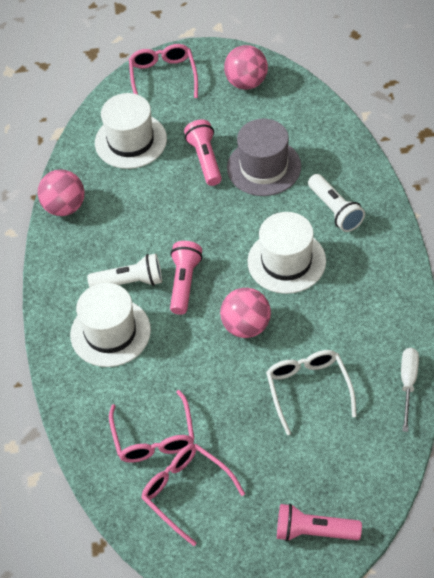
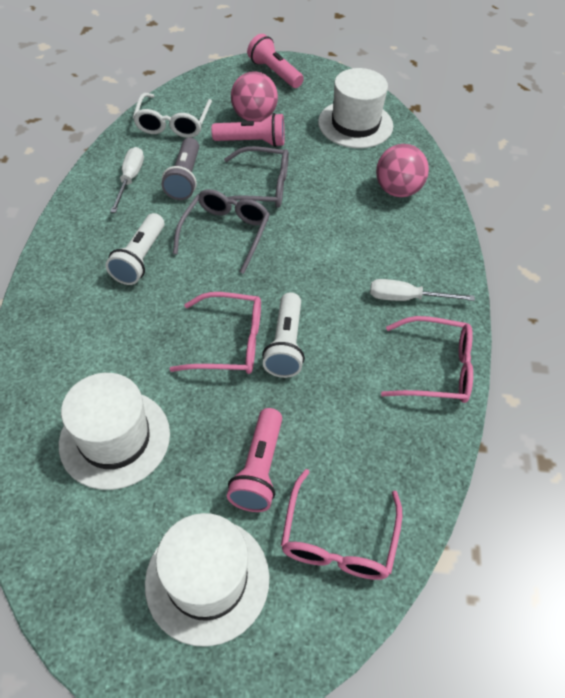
grey flashlight: none = 0 -> [161,138,199,200] = 1
grey glasses: none = 0 -> [173,189,270,274] [224,146,289,208] = 2
grey hat: [227,119,301,196] = 1 -> none = 0
pink ball: [38,169,85,216] [220,288,271,338] [224,45,268,90] = 3 -> [231,71,278,122] [376,144,429,197] = 2
white screwdriver: [401,348,419,432] = 1 -> [110,147,144,213] [370,279,475,301] = 2

